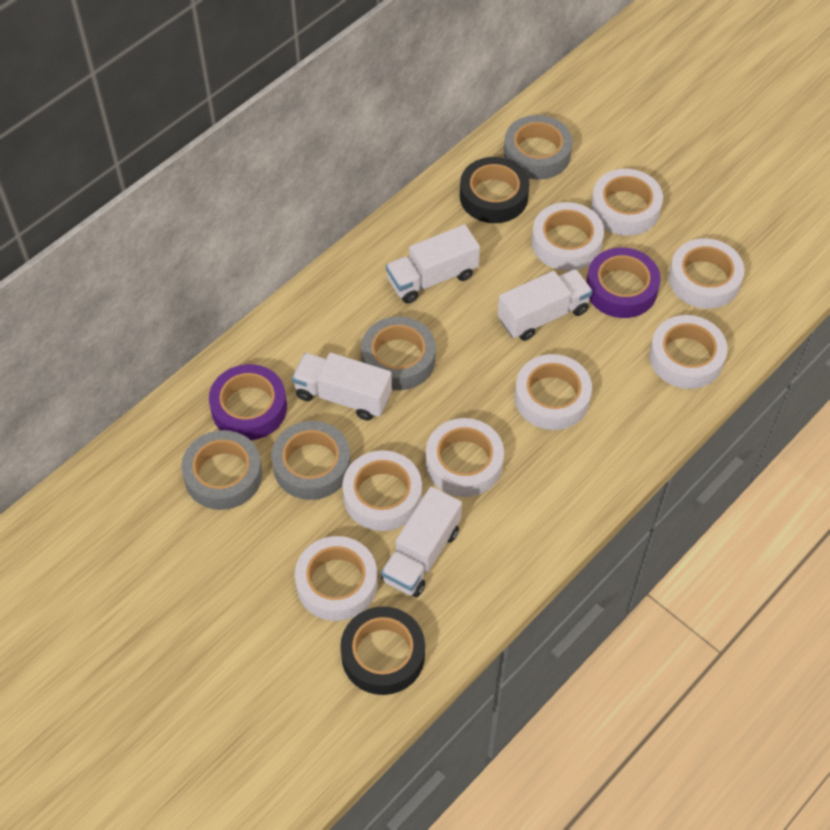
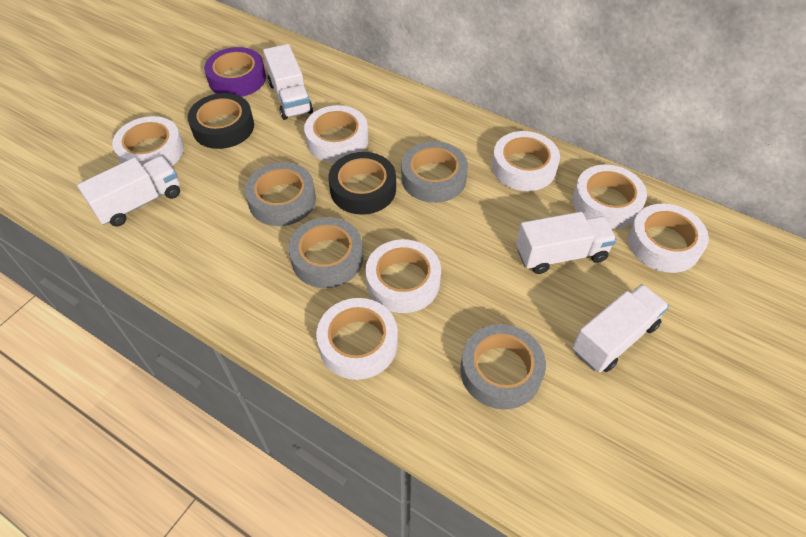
purple tape: [209,364,287,440] [586,248,661,318] = 2 -> [204,47,266,97] = 1
white tape: [295,536,377,621] [342,450,422,531] [426,418,504,497] [515,354,592,430] [532,202,604,271] [591,169,663,236] [649,315,727,389] [669,238,744,309] = 8 -> [112,116,184,166] [304,105,368,162] [316,298,398,380] [365,239,441,313] [492,131,560,191] [573,165,647,229] [628,204,709,273] = 7

